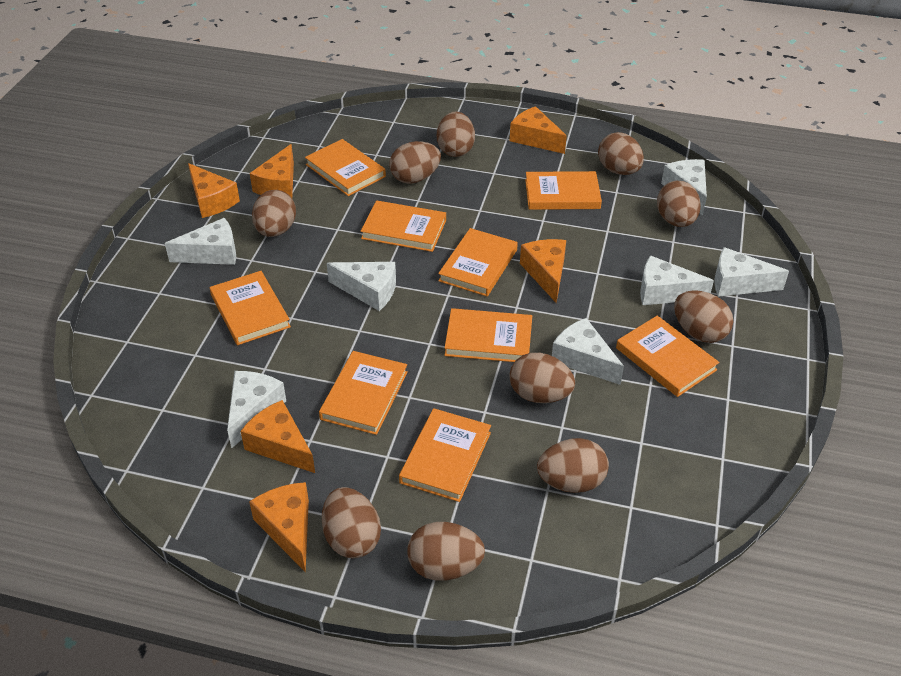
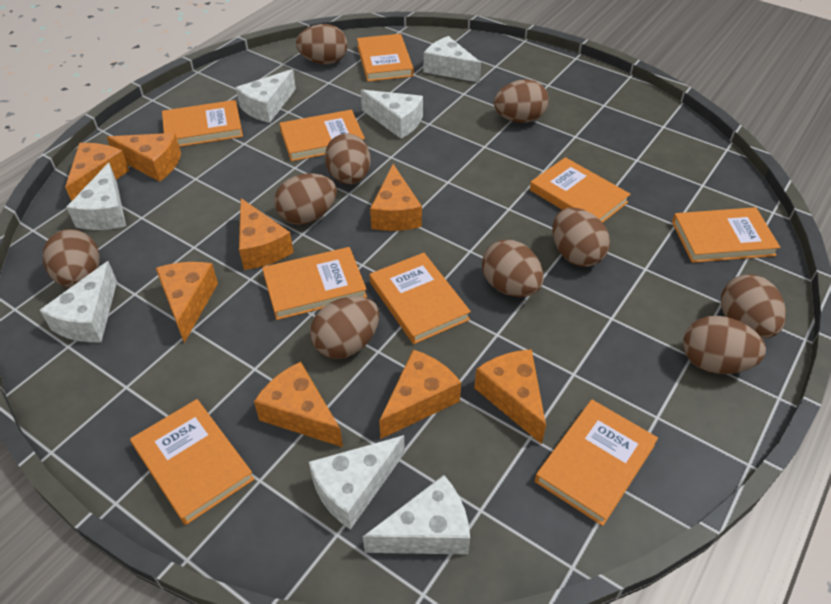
orange cheese: [188,163,240,218] [240,400,315,473] [249,482,309,572] [250,144,294,198] [510,106,567,154] [520,239,566,303] = 6 -> [65,143,129,201] [107,133,181,182] [156,262,218,343] [239,198,294,270] [254,362,343,447] [370,164,422,231] [379,349,461,439] [474,349,546,444] = 8

